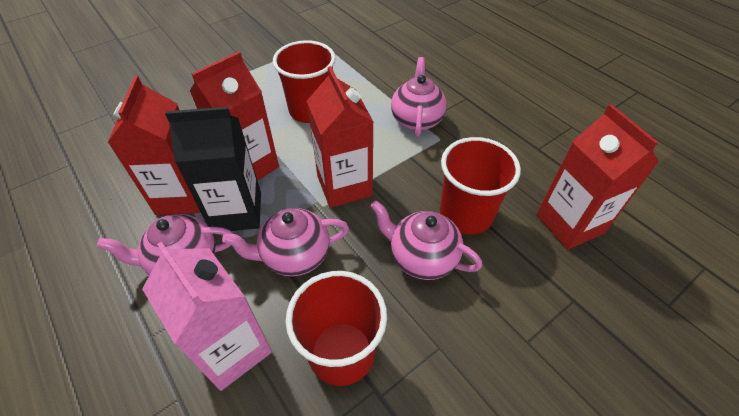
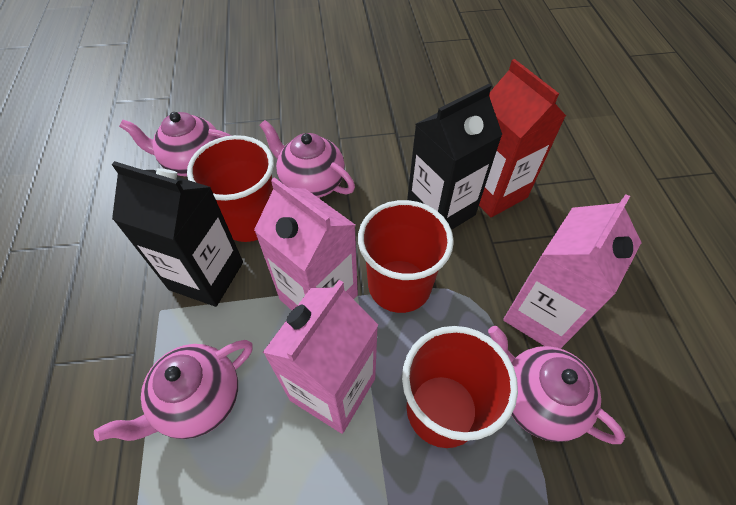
black carton: [165,107,261,231] = 1 -> [112,161,243,307] [407,84,502,230] = 2
pink carton: [142,242,272,391] = 1 -> [254,177,358,310] [263,280,378,434] [503,194,642,349] = 3
red carton: [107,76,201,215] [190,52,279,181] [307,66,373,208] [536,104,659,250] = 4 -> [479,59,566,217] = 1

